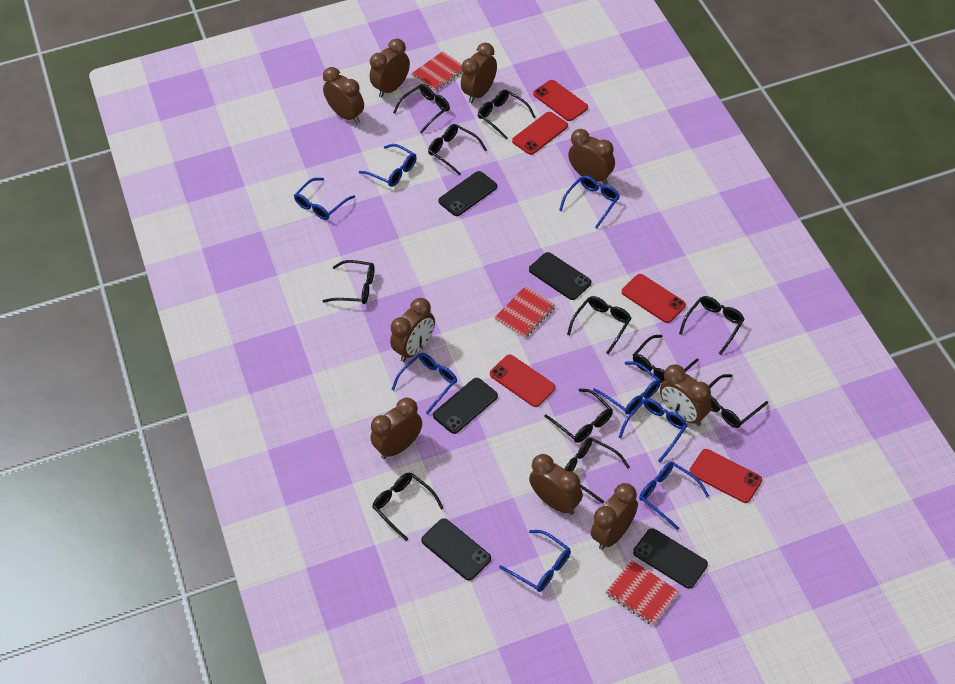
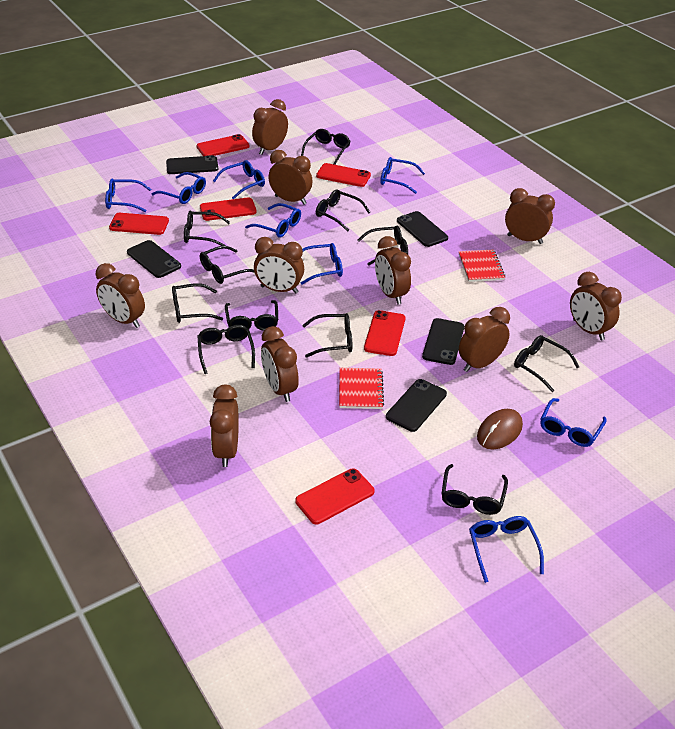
brown clock: [323,67,364,124] [370,38,410,98] [371,398,422,459] [390,298,435,362] [461,42,497,103] [529,454,583,515] [568,129,615,185] [591,483,638,550] [660,364,712,426] = 9 -> [96,263,145,328] [210,385,239,467] [252,99,288,155] [254,237,304,294] [261,326,299,402] [268,150,312,205] [375,236,411,305] [459,307,510,372] [505,188,555,244] [570,272,622,340] = 10
brown mouse: none = 0 -> [477,409,523,449] = 1
red notebook: [411,51,463,92] [494,286,556,338] [606,560,679,625] = 3 -> [339,368,384,409] [459,249,505,282] = 2
red phone: [490,355,555,407] [512,112,568,155] [533,80,588,121] [622,274,686,323] [689,449,762,503] = 5 -> [109,213,169,235] [197,134,250,156] [200,197,257,221] [295,468,375,524] [316,163,371,187] [364,310,405,356] = 6

